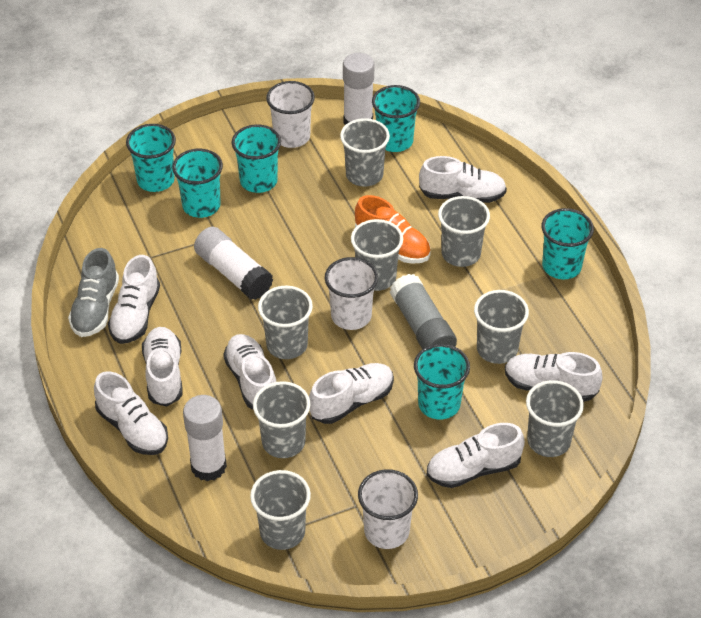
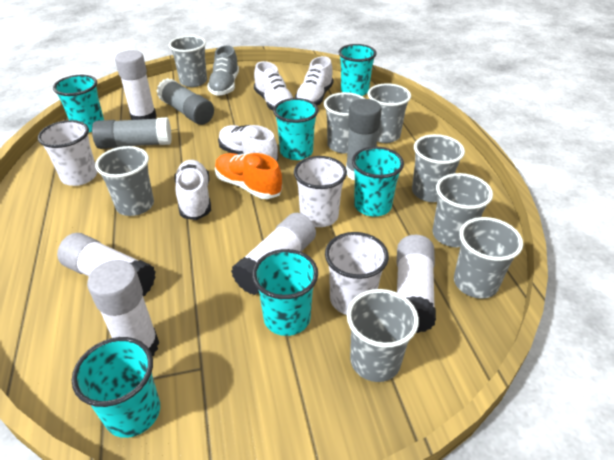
grey glue stick: [390,274,457,349] = 1 -> [92,117,172,149] [157,78,214,125] [346,99,382,180] = 3
white glue stick: [183,395,227,481] [194,227,273,300] [343,53,374,125] = 3 -> [57,233,156,296] [87,260,159,356] [115,50,157,120] [231,213,316,295] [397,235,436,333] = 5
white shoe: [94,371,168,455] [108,255,160,344] [142,327,183,407] [223,334,276,410] [309,363,394,424] [419,156,507,203] [426,423,525,488] [505,352,603,402] = 8 -> [174,160,211,220] [218,125,278,161] [254,61,293,110] [295,56,334,105] = 4

